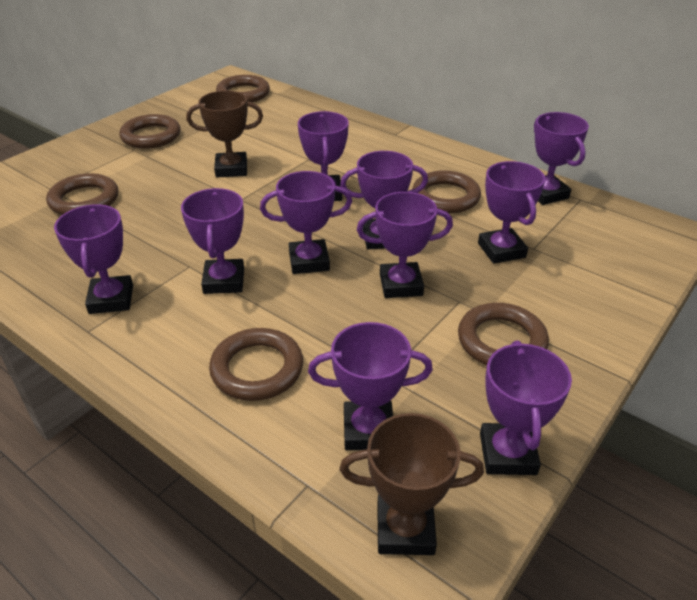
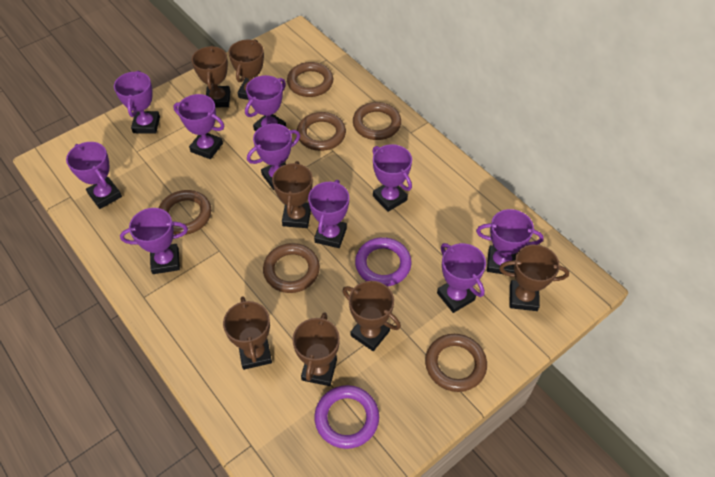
brown trophy: [187,91,263,178] [340,413,484,555] = 2 -> [192,46,230,108] [223,296,272,370] [228,39,264,100] [272,161,313,228] [292,312,340,386] [342,281,401,351] [499,245,569,311] = 7
purple ring: none = 0 -> [314,385,379,449] [355,237,412,287] = 2

